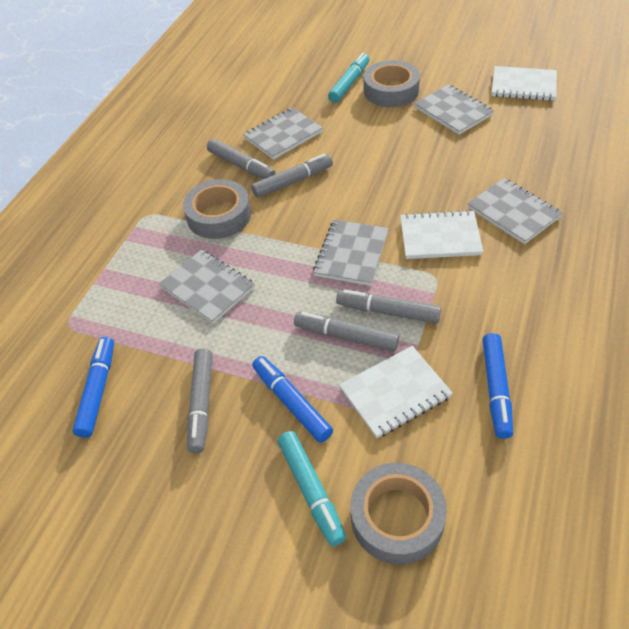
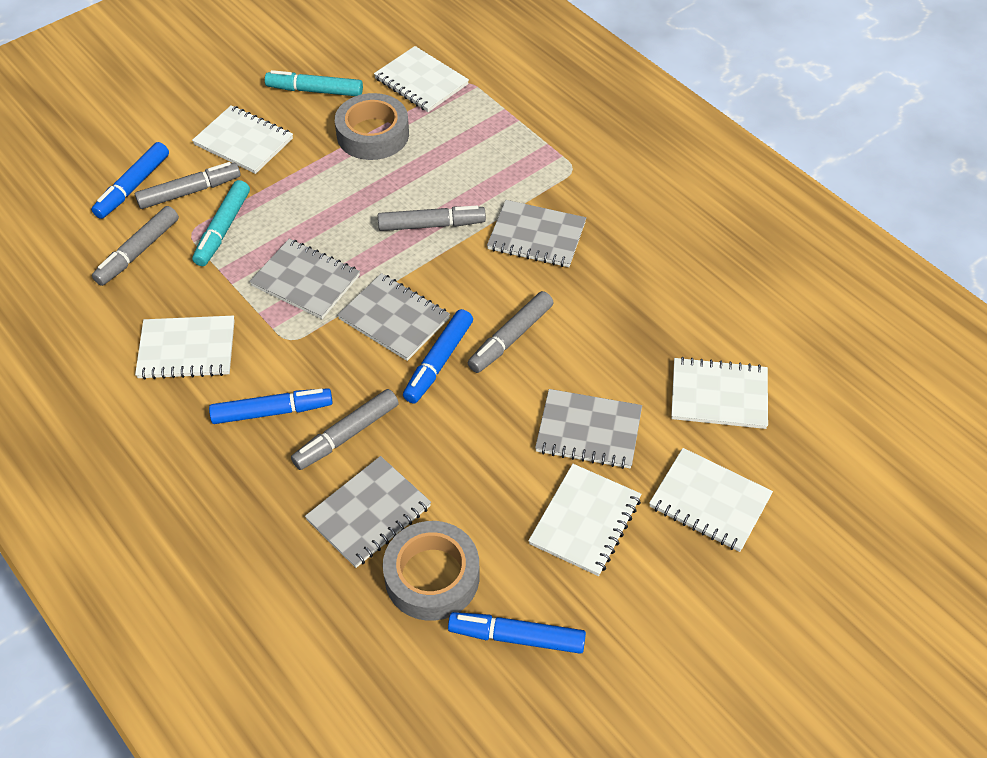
blue marker: [73,337,114,438] [252,356,333,443] [482,333,513,439] = 3 -> [91,142,169,219] [209,388,333,424] [403,309,473,403] [448,612,586,654] = 4
grey tape: [183,179,251,239] [351,463,447,565] [364,60,420,107] = 3 -> [335,93,409,160] [383,521,480,621] = 2
white notebook: [339,346,453,438] [400,210,484,259] [491,66,557,101] = 3 -> [135,316,235,380] [192,105,293,174] [374,46,469,112] [528,464,642,576] [649,448,773,552] [671,357,768,429] = 6

